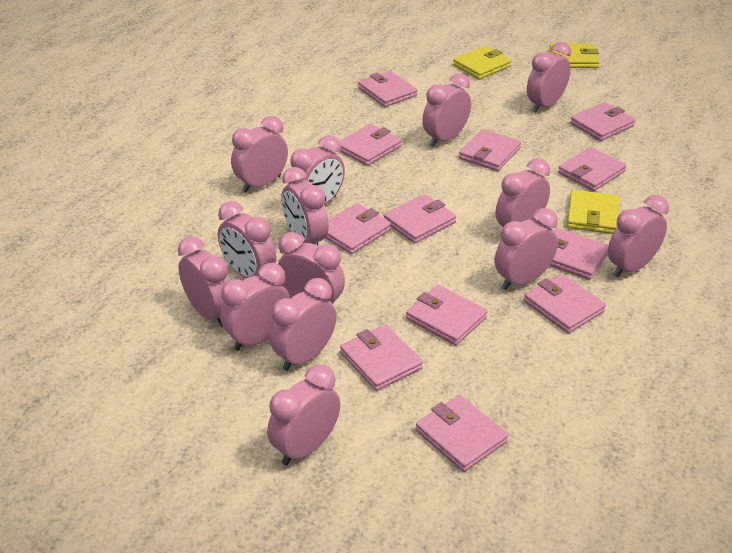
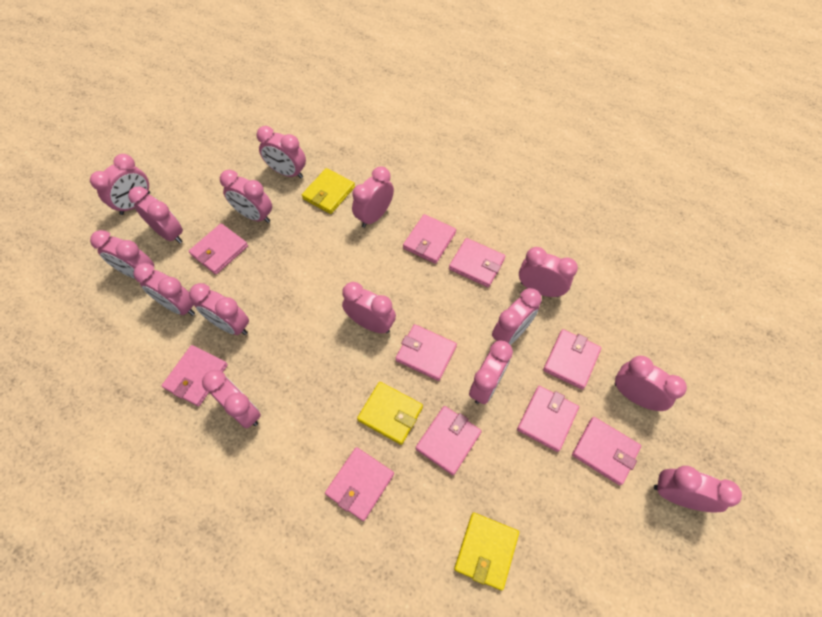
pink clock: [178,236,229,327] [218,201,276,279] [220,263,290,351] [231,116,288,193] [267,364,340,465] [270,278,336,371] [278,232,345,304] [281,167,329,246] [288,135,345,205] [423,73,471,147] [495,208,558,290] [496,158,550,227] [527,42,571,112] [608,195,669,278] = 14 -> [90,154,150,215] [90,230,154,279] [128,187,183,244] [133,263,195,316] [189,283,249,335] [202,370,261,429] [220,170,272,223] [256,126,306,178] [342,282,396,333] [352,166,394,228] [469,340,513,404] [492,288,542,345] [519,247,578,297] [615,356,687,411] [654,466,742,512] = 15
pink wallet: [325,203,391,254] [340,124,402,166] [340,324,423,391] [358,71,417,107] [384,194,456,243] [406,285,488,345] [416,395,508,472] [459,129,521,171] [524,274,606,333] [549,228,609,280] [558,147,626,191] [570,102,635,141] = 12 -> [162,345,228,406] [189,223,248,275] [325,447,394,521] [396,324,457,381] [403,214,456,264] [416,406,482,475] [449,238,505,287] [517,386,579,452] [543,329,601,390] [572,417,641,485] = 10

